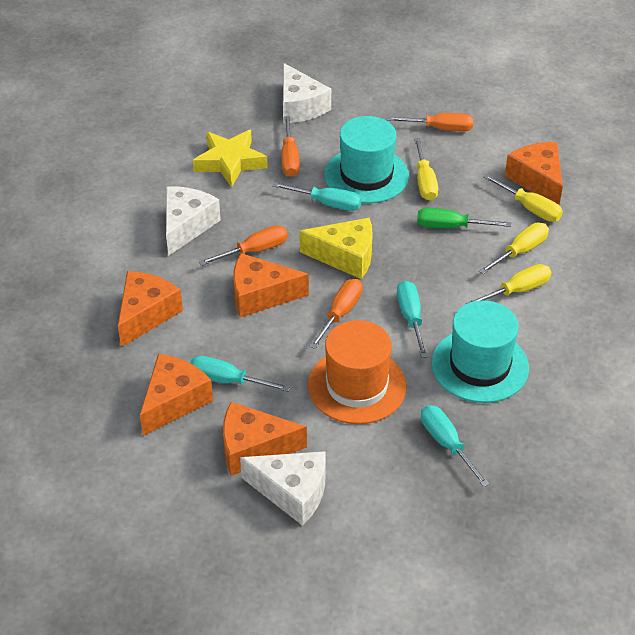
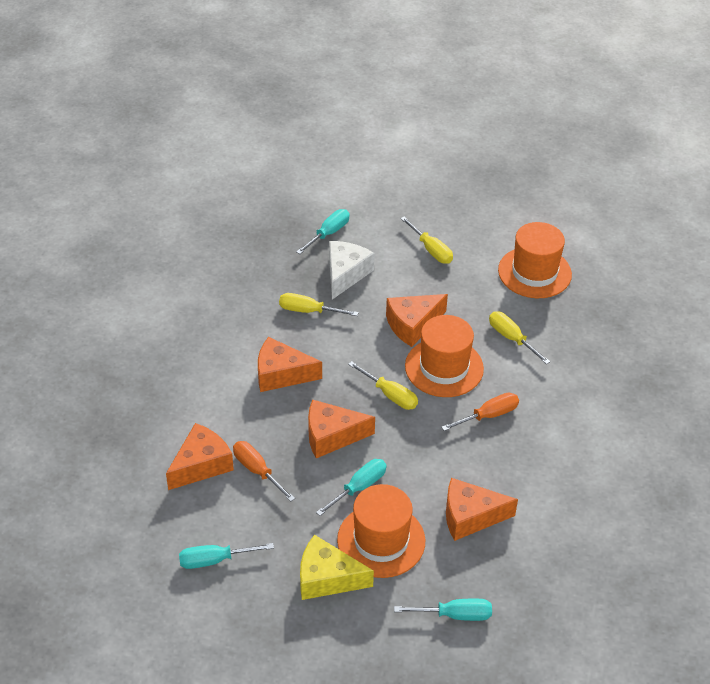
green screwdriver: [417,208,511,229] = 1 -> none = 0
orange hat: [308,320,406,424] = 1 -> [337,484,425,578] [405,315,484,397] [498,222,572,298] = 3
orange screwdriver: [199,225,288,266] [281,116,300,177] [309,279,363,349] [387,113,473,131] = 4 -> [233,441,295,502] [441,393,519,431] = 2
turquoise hat: [324,116,409,203] [431,300,529,403] = 2 -> none = 0
white cheese: [166,186,221,256] [240,451,325,526] [283,63,331,123] = 3 -> [329,241,374,299] = 1
yellow star: [193,130,268,188] = 1 -> none = 0

